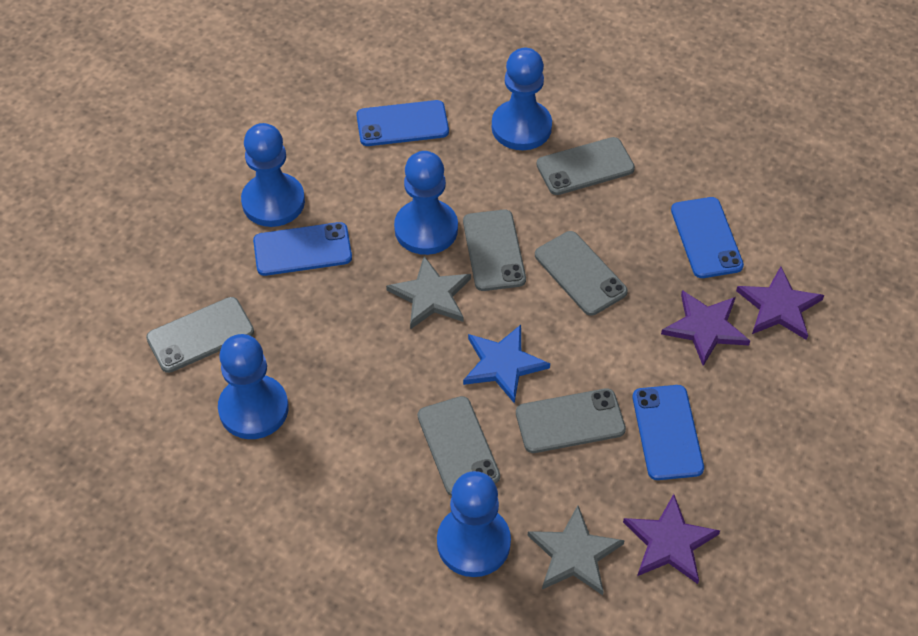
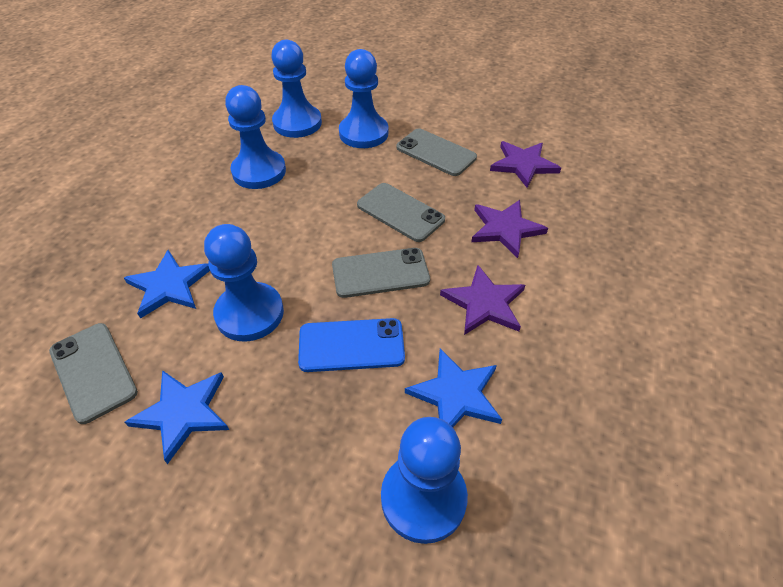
blue phone: [253,222,352,276] [356,100,449,146] [633,385,704,480] [671,197,744,278] = 4 -> [298,318,405,372] = 1
blue star: [463,325,550,403] = 1 -> [124,250,210,319] [125,370,229,464] [405,349,502,427] = 3
grey phone: [146,297,254,373] [418,396,500,496] [463,210,526,291] [516,388,626,453] [535,231,628,316] [536,137,635,195] = 6 -> [49,323,138,424] [332,248,430,298] [357,183,445,242] [396,129,477,176] = 4
grey star: [386,256,471,329] [528,505,625,595] = 2 -> none = 0

